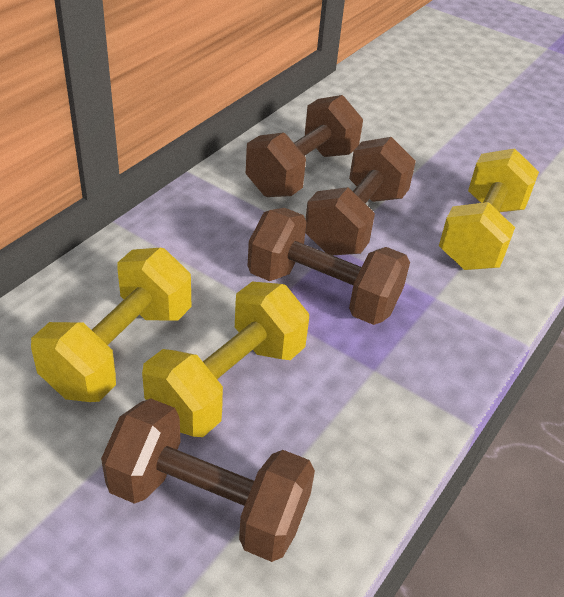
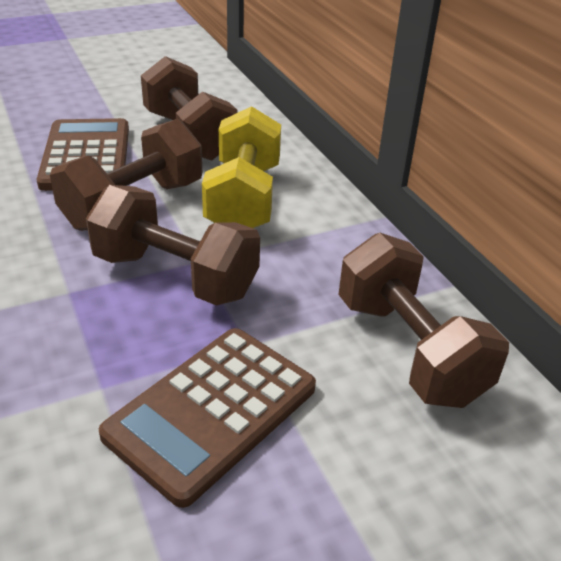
brown calculator: none = 0 -> [37,118,129,191] [99,328,316,508] = 2
yellow dumbbell: [31,248,191,402] [142,282,309,437] [439,148,539,270] = 3 -> [202,106,281,228] = 1

